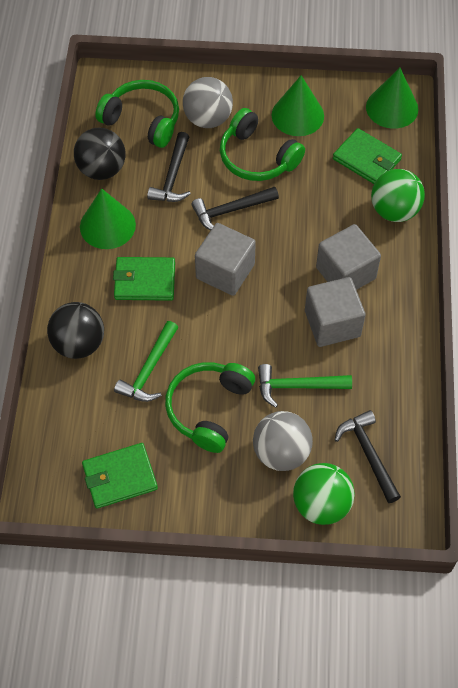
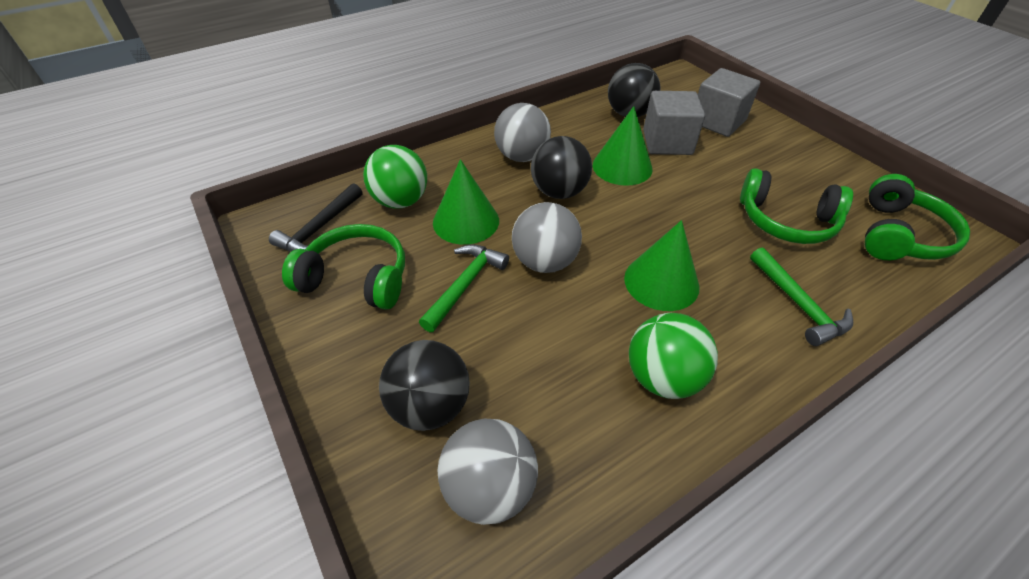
black ball: [47,302,104,359] [74,127,126,180] = 2 -> [379,340,470,431] [531,136,592,199] [608,63,660,117] = 3
black hammer: [147,132,191,202] [191,187,279,230] [335,410,401,503] = 3 -> [269,183,363,252] = 1
green wallet: [82,443,158,509] [113,257,175,301] [333,128,402,184] = 3 -> none = 0
grey ball: [183,77,233,128] [253,411,313,471] = 2 -> [438,419,538,525] [494,103,551,162] [512,202,582,273] = 3
grey cube: [195,223,256,296] [305,277,366,347] [316,224,381,290] = 3 -> [643,91,705,155] [698,68,760,137] = 2

